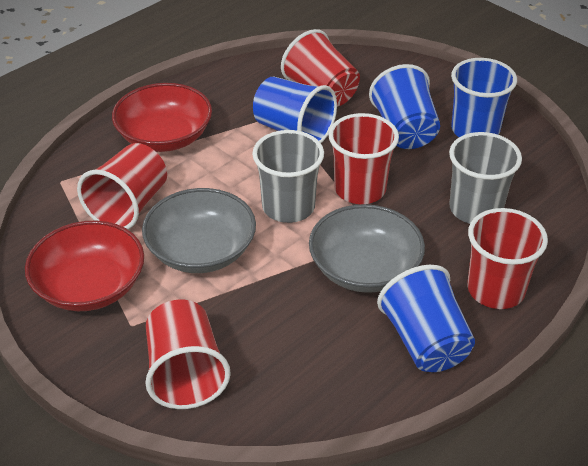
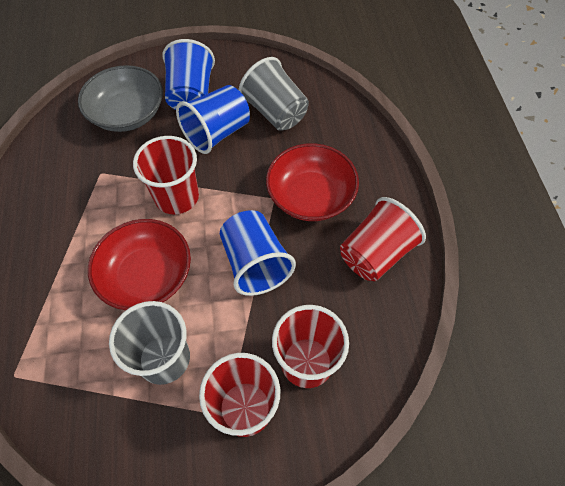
blue cup: [253,77,337,143] [369,64,440,149] [377,265,475,372] [451,58,517,137] = 4 -> [163,39,215,110] [176,85,250,154] [220,210,296,296] = 3
grey bowl: [142,188,256,273] [309,204,425,293] = 2 -> [78,65,163,132] = 1
red cup: [77,143,167,229] [145,300,231,409] [281,29,360,107] [328,113,399,204] [467,208,548,309] = 5 -> [133,136,199,215] [199,353,280,437] [272,305,349,388] [340,197,426,281] = 4

